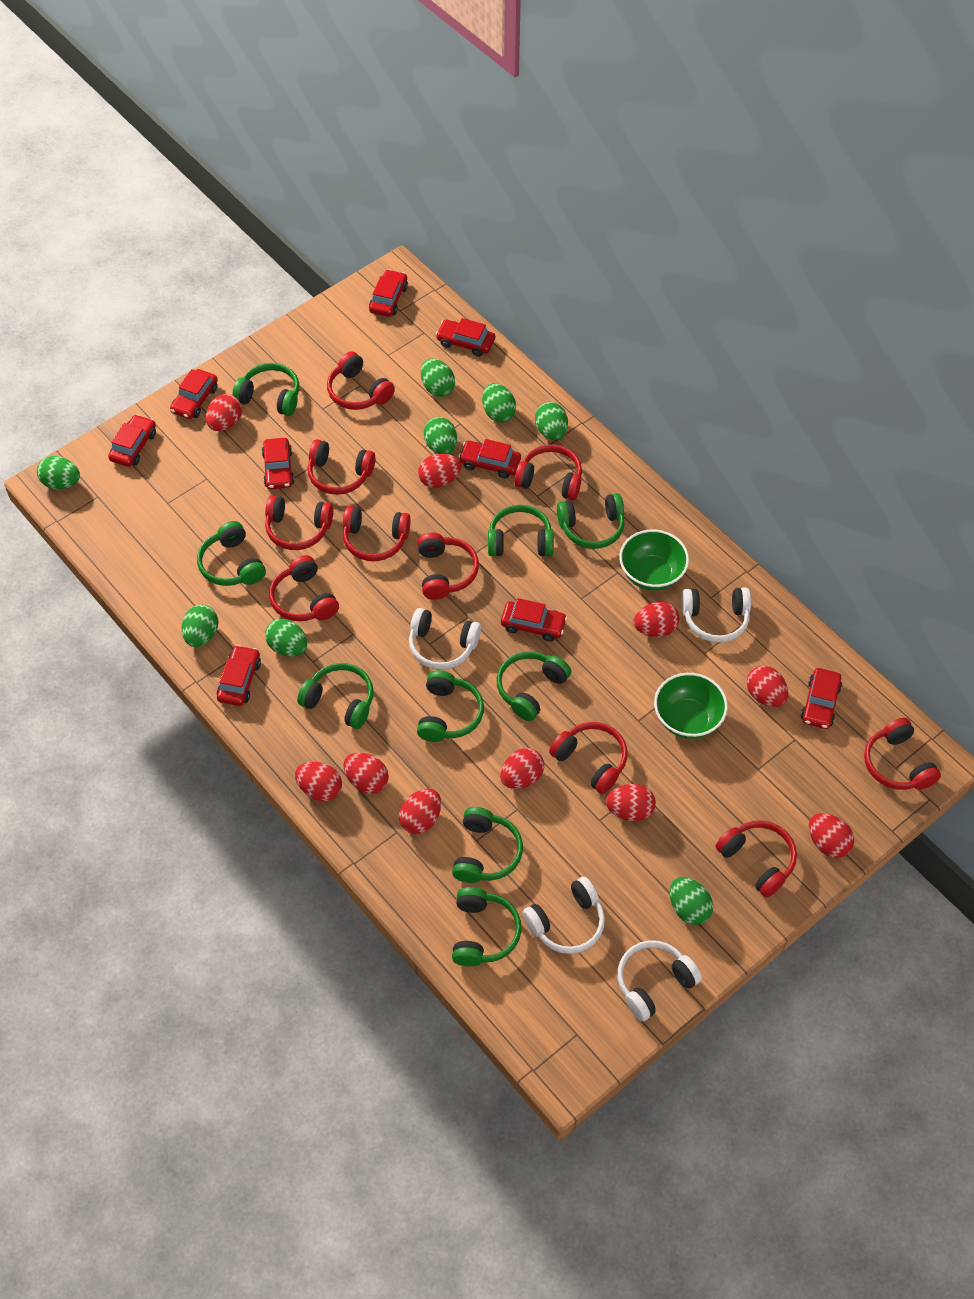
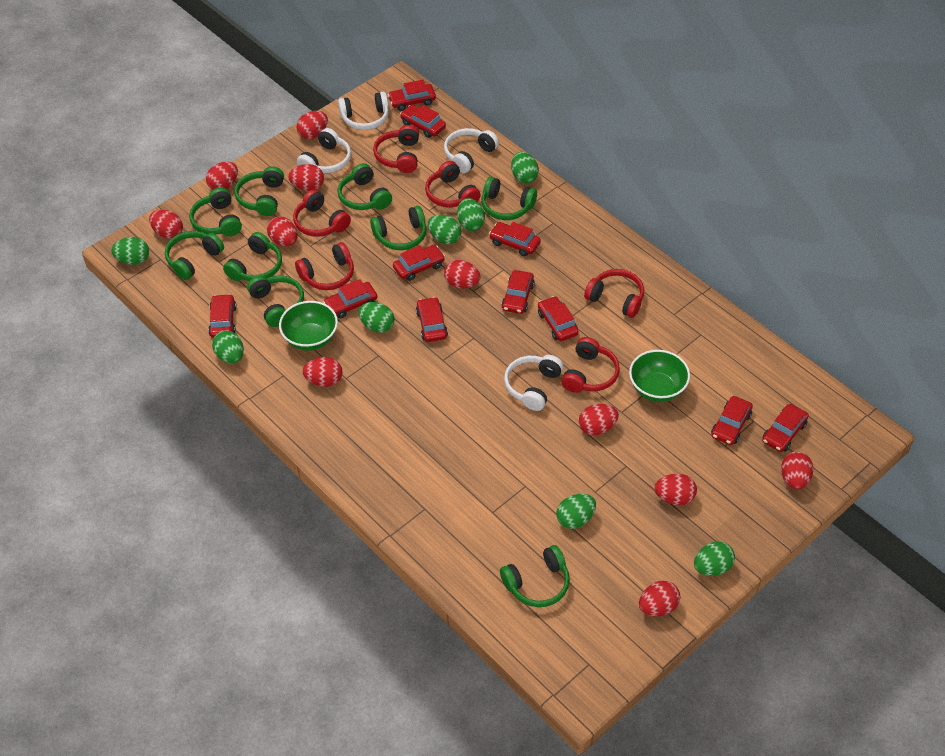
red car: [108,414,156,467] [170,369,218,419] [217,645,261,706] [262,438,295,489] [369,269,408,317] [436,318,495,357] [458,439,521,478] [501,598,567,642] [801,668,842,729] = 9 -> [208,294,237,338] [323,279,377,318] [388,80,436,111] [393,245,445,281] [400,105,446,138] [416,297,448,342] [489,222,541,256] [501,270,535,314] [538,296,579,341] [711,396,753,445] [762,404,809,452] = 11
red egg: [206,394,242,431] [295,762,342,801] [344,753,389,794] [399,789,441,834] [418,454,461,488] [500,748,544,789] [606,784,656,821] [633,602,680,637] [747,666,788,707] [809,813,854,858] = 10 -> [149,210,183,239] [206,162,238,190] [267,217,298,246] [288,164,324,191] [296,111,328,139] [302,357,343,387] [444,260,481,288] [579,404,619,435] [639,581,680,616] [654,474,697,505] [781,451,813,490] = 11
red headphones: [265,495,333,550] [269,555,339,621] [307,439,375,495] [327,351,395,410] [343,506,411,561] [417,532,479,600] [514,444,582,500] [549,722,628,794] [716,820,797,898] [864,718,941,790] = 10 -> [293,189,351,237] [295,242,354,290] [373,125,419,173] [425,161,480,207] [561,337,620,393] [584,269,644,318] = 6

